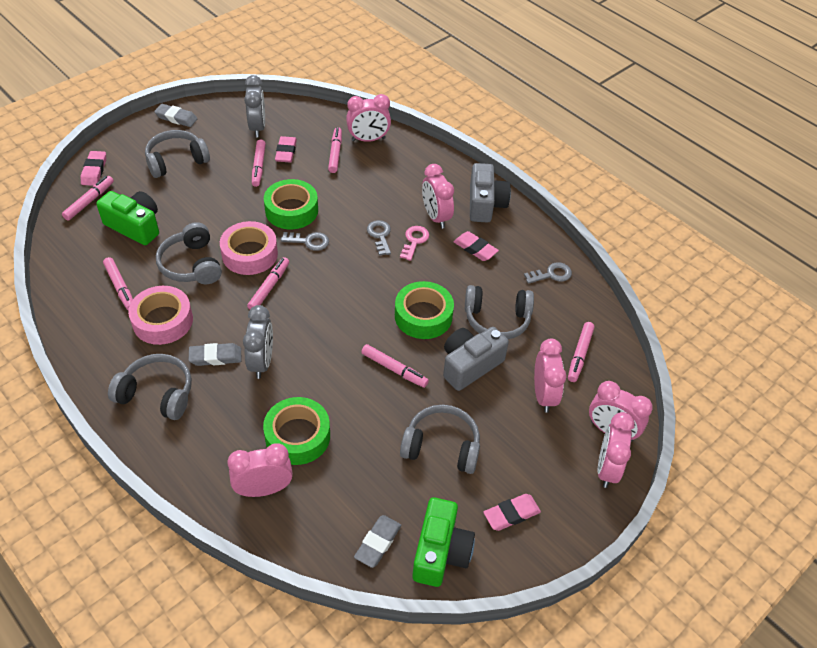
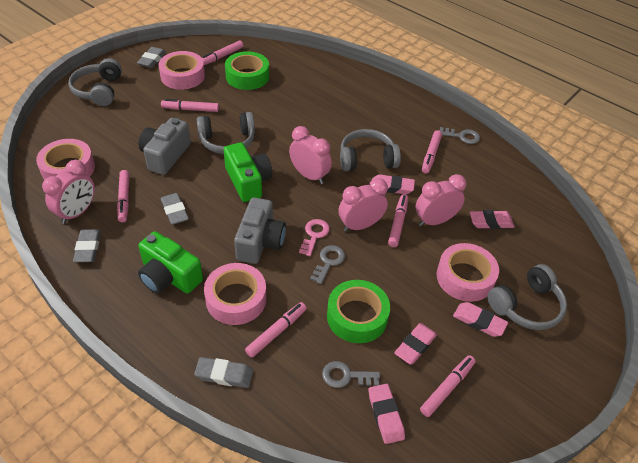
green tape: [263,397,330,465] [264,179,318,229] [395,281,454,339] = 3 -> [225,51,269,90] [327,280,390,343] = 2
grey clock: [243,305,273,379] [244,75,265,137] = 2 -> none = 0
grey eraser: [154,104,198,127] [189,343,241,366] [354,515,401,568] = 3 -> [73,229,101,262] [137,47,166,68] [161,193,189,225] [194,357,253,388] = 4
grey headphones: [108,354,192,420] [145,130,210,178] [156,222,222,284] [400,405,480,474] [465,285,534,339] = 5 -> [68,58,122,106] [197,112,255,154] [340,129,401,171] [487,264,567,330] = 4
pink clock: [228,443,293,497] [346,94,391,142] [422,164,454,229] [534,339,566,413] [589,381,653,442] [598,412,635,488] = 6 -> [42,160,95,224] [289,126,332,184] [338,178,388,232] [416,174,467,226] = 4
pink eraser: [81,151,106,186] [275,136,297,162] [453,231,499,261] [483,494,541,531] = 4 -> [369,384,405,444] [372,174,415,194] [394,323,437,365] [453,302,508,337] [470,210,515,229] = 5
pink tape: [128,286,193,345] [220,221,278,275] = 2 -> [36,139,95,180] [159,51,205,90] [204,263,267,325] [436,243,499,302] = 4

